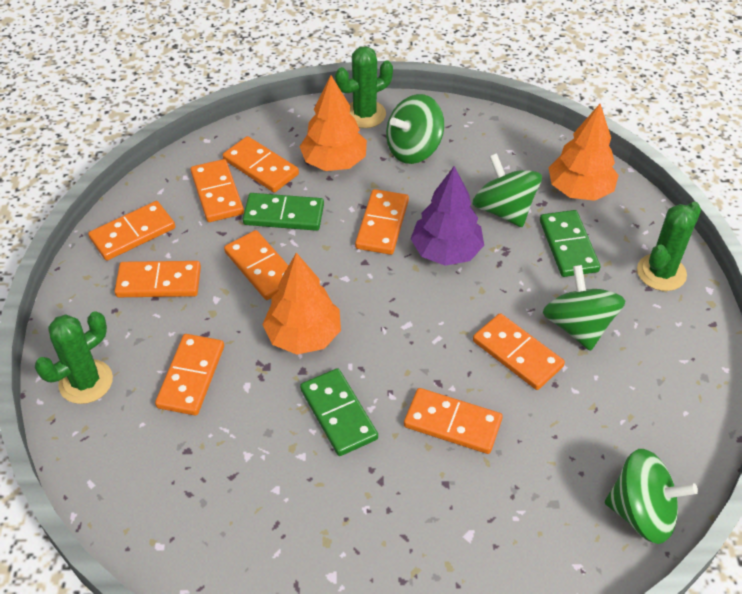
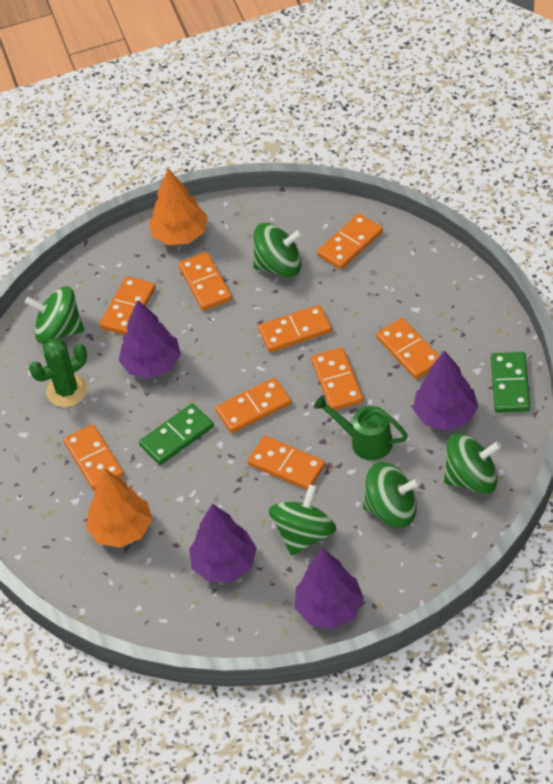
green cactus: [35,311,113,404] [335,46,393,128] [637,202,701,291] = 3 -> [29,338,88,407] = 1
green domino: [243,193,324,231] [300,368,378,456] [540,210,600,277] = 3 -> [139,403,214,465] [491,352,530,413] = 2
green spinning top: [386,94,444,164] [472,153,542,227] [543,265,625,351] [605,449,698,544] = 4 -> [25,286,84,344] [253,223,303,277] [269,485,336,556] [363,462,421,528] [444,433,501,494] = 5
green watering can: none = 0 -> [314,395,408,460] = 1
orange tree: [262,252,341,355] [299,76,367,171] [549,104,619,201] = 3 -> [86,469,152,548] [149,169,208,245] = 2
purple tree: [411,166,484,266] = 1 -> [119,300,181,378] [189,503,257,582] [295,549,364,629] [413,350,478,431] = 4

